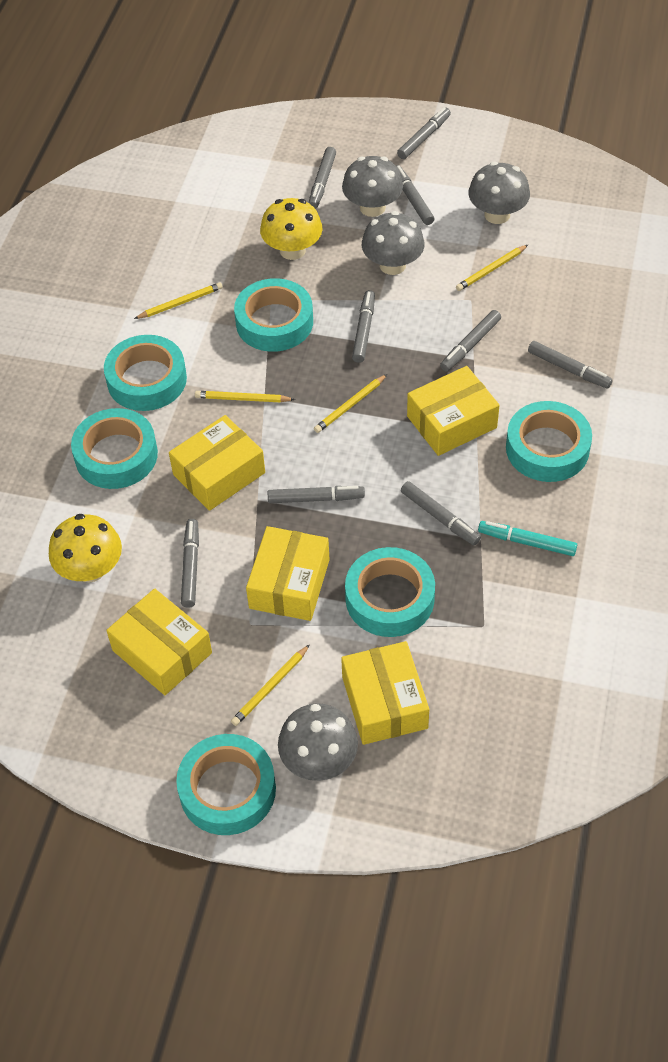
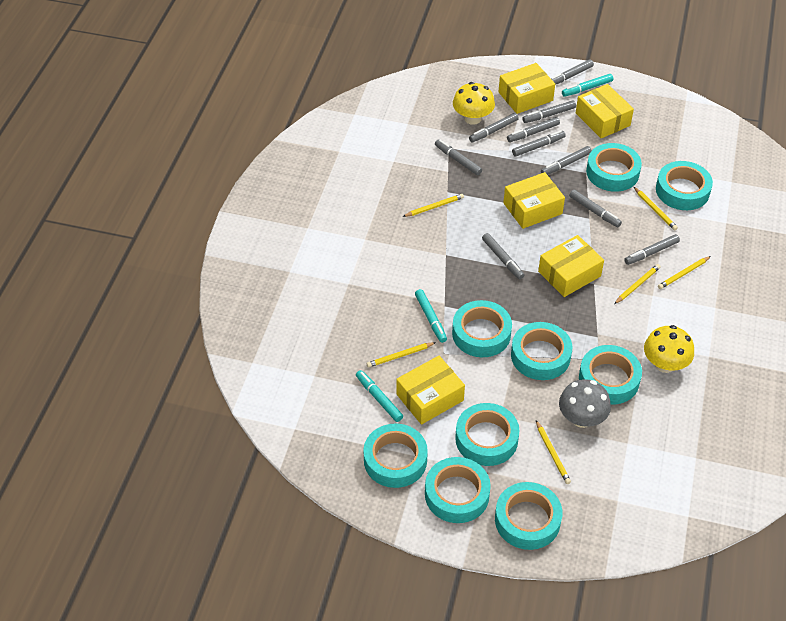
grey marker: [181,519,199,608] [268,486,365,503] [309,147,336,209] [352,290,375,363] [396,165,434,225] [397,108,451,159] [401,481,481,545] [440,310,501,372] [528,341,613,389] = 9 -> [435,140,482,175] [469,113,519,142] [482,233,524,279] [507,117,560,142] [512,130,566,157] [522,100,576,123] [541,146,592,175] [551,60,594,85] [569,190,622,227] [624,234,680,265] = 10
grey mushroom: [278,703,358,781] [342,156,403,217] [362,211,424,275] [468,162,530,224] = 4 -> [559,379,611,428] = 1
turquoise marker: [478,521,577,556] = 1 -> [356,370,403,422] [415,289,447,343] [562,74,613,97] = 3
turquoise tape: [71,408,158,489] [104,335,187,411] [176,734,276,835] [234,278,313,352] [345,547,435,637] [506,401,592,482] = 6 -> [363,423,428,488] [425,457,491,523] [452,300,512,357] [455,403,520,466] [495,482,562,550] [511,322,572,380] [579,345,642,404] [586,143,642,192] [656,161,713,210] = 9
yellow pencil: [134,282,223,319] [195,391,295,403] [231,644,310,726] [314,374,387,433] [456,245,528,291] = 5 -> [367,342,436,368] [403,194,464,217] [536,420,571,484] [614,264,660,304] [634,187,678,230] [658,256,711,289] = 6

